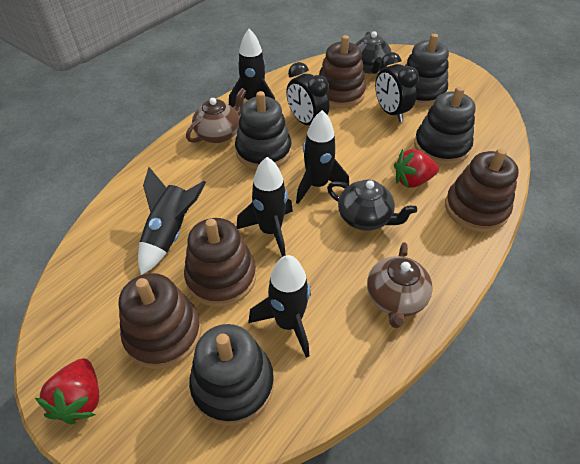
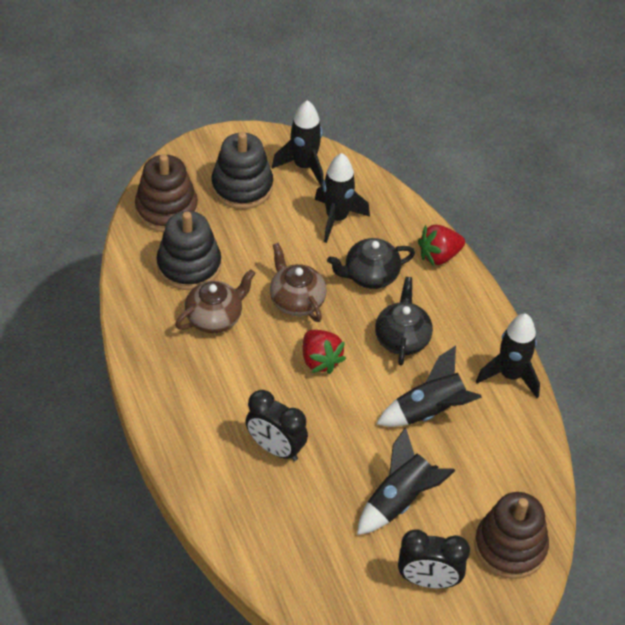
black stacking toy: [189,324,274,426] [235,91,291,170] [405,34,449,106] [414,86,476,165] = 4 -> [157,211,221,290] [212,132,273,209] = 2
brown stacking toy: [118,273,202,369] [184,218,256,307] [319,35,366,108] [445,148,519,232] = 4 -> [135,154,198,232] [474,492,549,579] = 2

